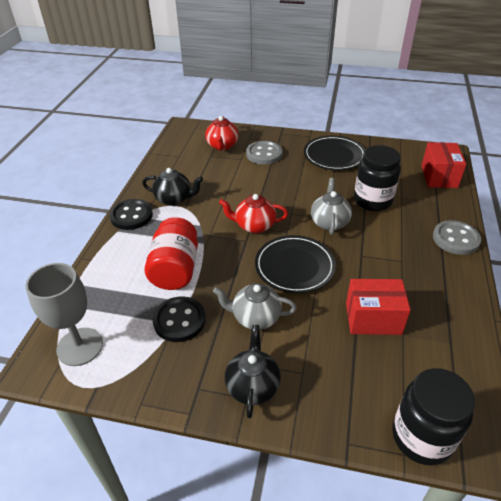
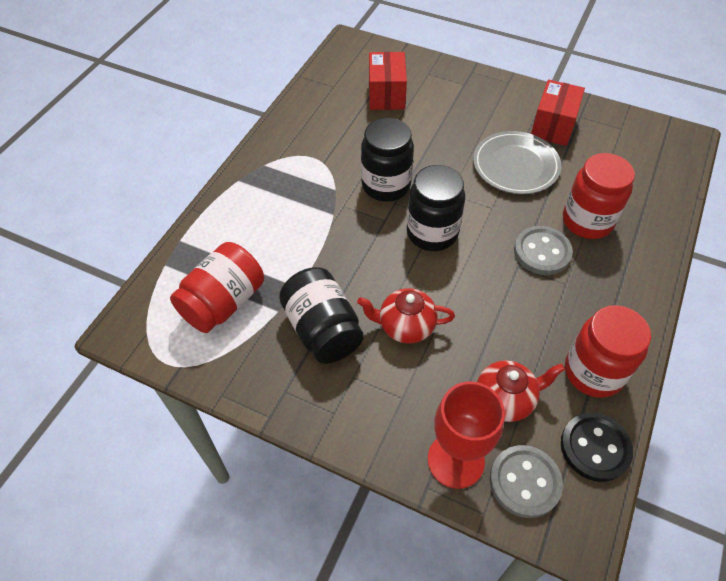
black button: [109,199,153,230] [152,296,206,342] = 2 -> [561,413,633,482] = 1
black jar: [354,145,401,211] [392,368,475,465] = 2 -> [279,267,364,364] [361,118,414,202] [407,165,465,251] = 3
black plate: [255,235,336,293] [304,136,365,170] = 2 -> none = 0
black teapot: [142,168,203,206] [225,325,281,418] = 2 -> none = 0
grey goblet: [26,263,103,366] = 1 -> none = 0
grey plate: none = 0 -> [473,131,561,194] = 1
grey teapot: [213,283,297,330] [311,178,352,235] = 2 -> none = 0
red goblet: none = 0 -> [428,381,505,489] = 1
red jar: [145,217,198,290] = 1 -> [170,242,264,333] [563,153,635,239] [565,305,651,398] = 3

